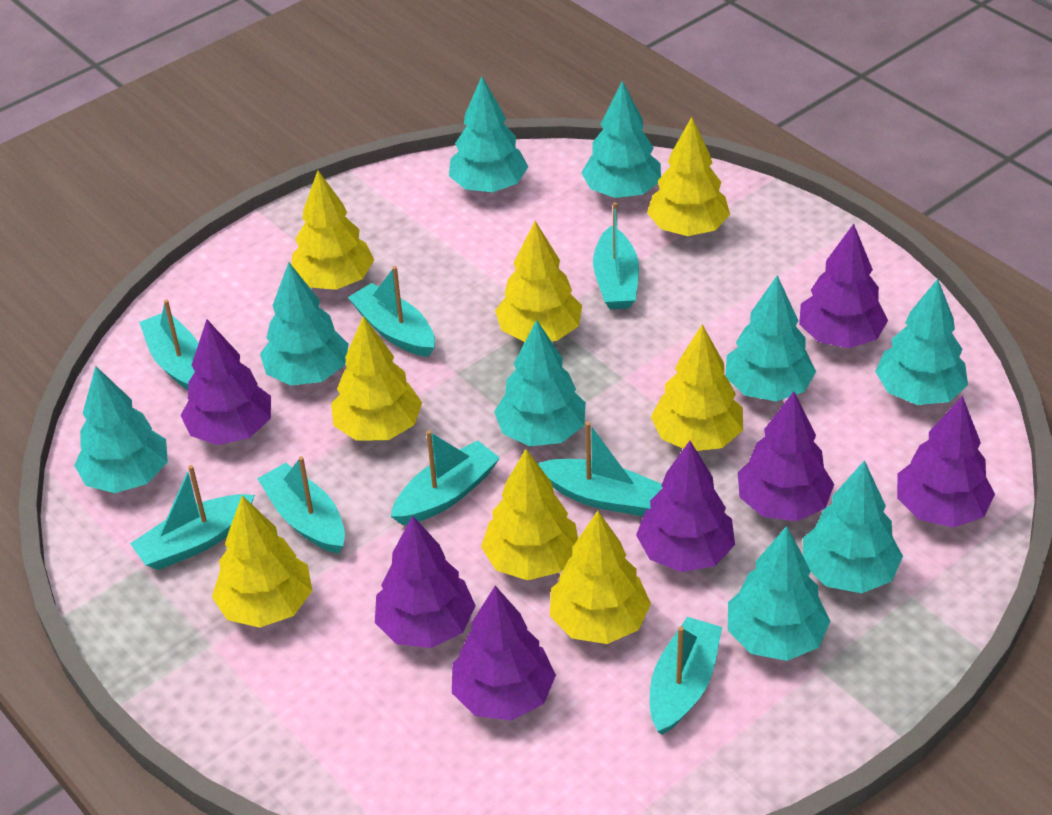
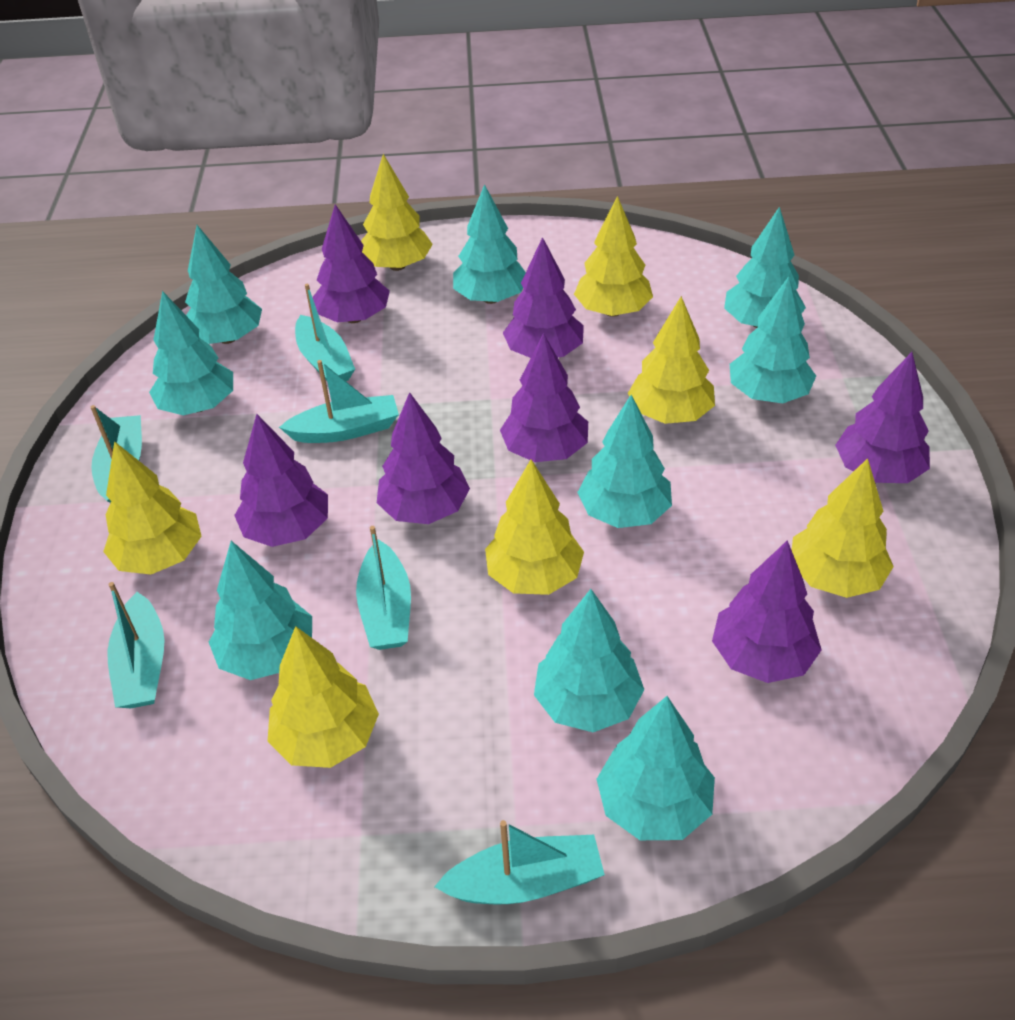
turquoise boat: [130,465,255,570] [139,300,199,390] [257,456,345,554] [348,266,435,357] [391,430,500,525] [537,422,662,516] [593,202,639,309] [650,617,722,735] = 8 -> [90,405,142,503] [107,582,164,708] [279,360,399,443] [295,284,355,381] [356,526,411,650] [434,820,605,904] = 6
yellow tree: [212,496,313,628] [291,171,374,290] [331,316,422,441] [481,449,578,580] [495,221,582,342] [550,511,651,644] [647,117,730,236] [651,324,743,451] = 8 -> [103,441,202,575] [268,626,379,768] [361,154,433,271] [485,459,584,595] [574,196,653,317] [628,296,715,424] [792,458,894,598] = 7

